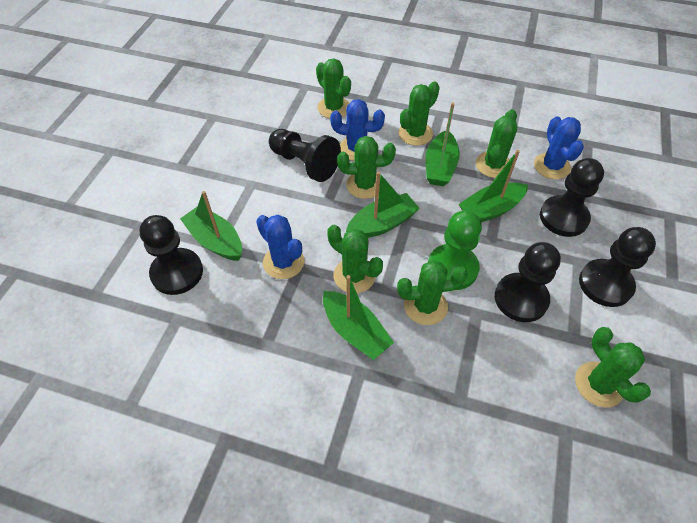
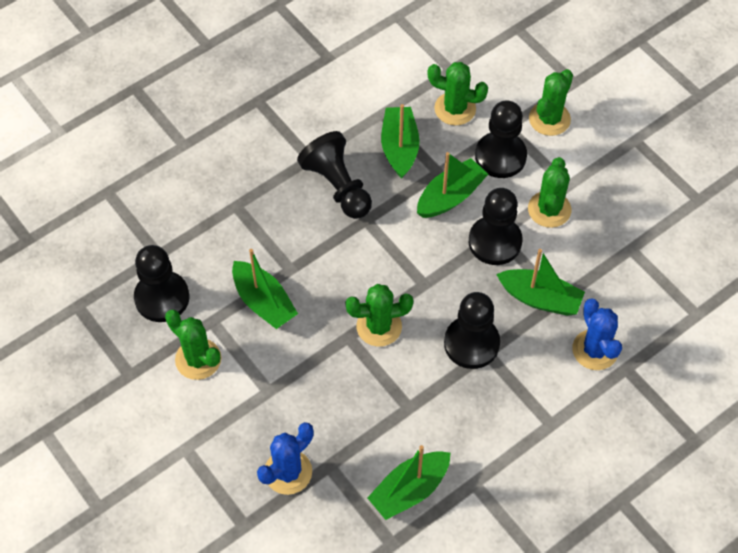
blue cactus: [256,215,304,279] [330,99,385,161] [534,116,584,179] = 3 -> [257,422,314,495] [573,298,622,370] = 2
green cactus: [316,59,351,118] [327,225,383,293] [337,136,396,199] [397,260,468,325] [398,81,440,146] [476,109,517,178] [575,327,651,407] = 7 -> [165,309,221,380] [345,284,413,347] [427,62,488,125] [528,157,571,228] [529,69,573,136] = 5
green pawn: [428,210,482,290] = 1 -> none = 0

